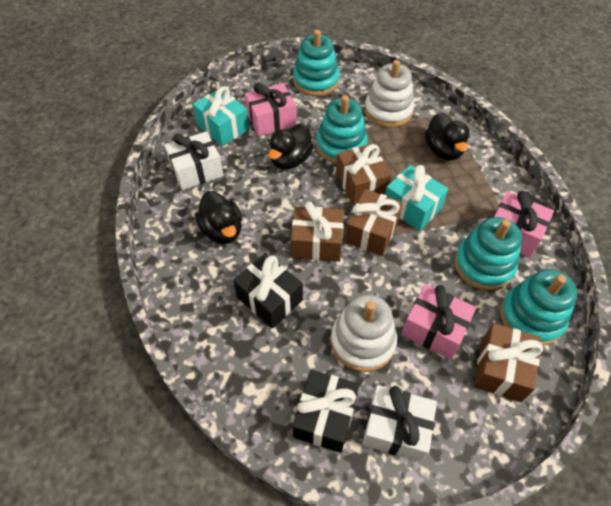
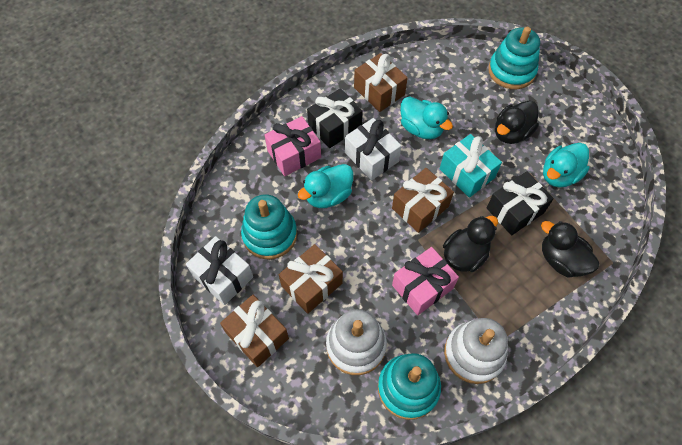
pink gift: [245,83,296,137] [402,284,476,359] [494,191,554,258] = 3 -> [264,116,321,176] [392,247,459,315] = 2
turquoise duck: none = 0 -> [298,164,353,208] [400,96,453,139] [543,143,589,188] = 3
turquoise gift: [193,86,249,146] [385,165,448,231] = 2 -> [440,134,502,198] = 1
turquoise stacking toy: [293,30,340,96] [316,95,368,164] [455,217,522,291] [500,269,577,345] = 4 -> [241,194,297,259] [378,353,441,420] [488,27,540,89] = 3

